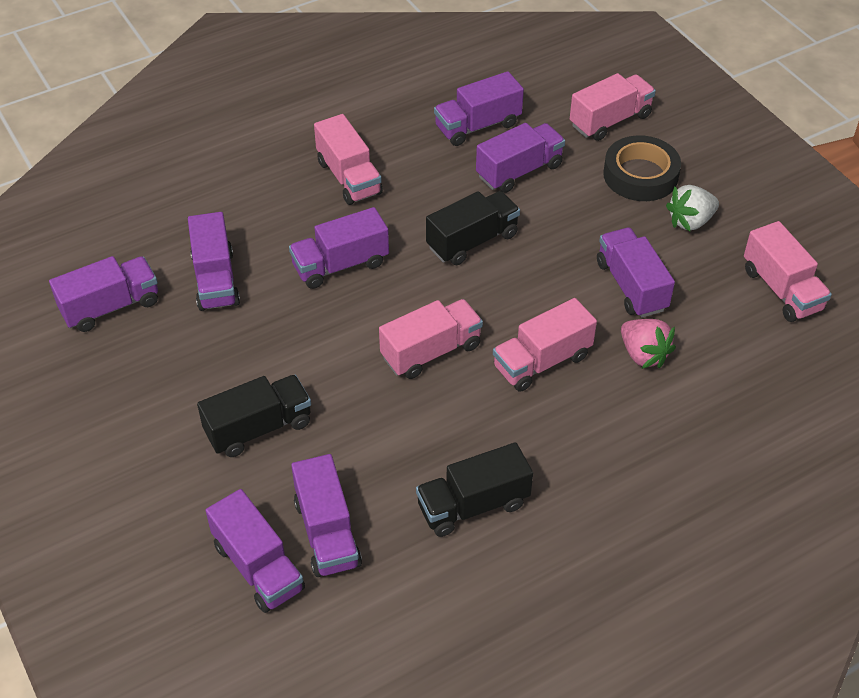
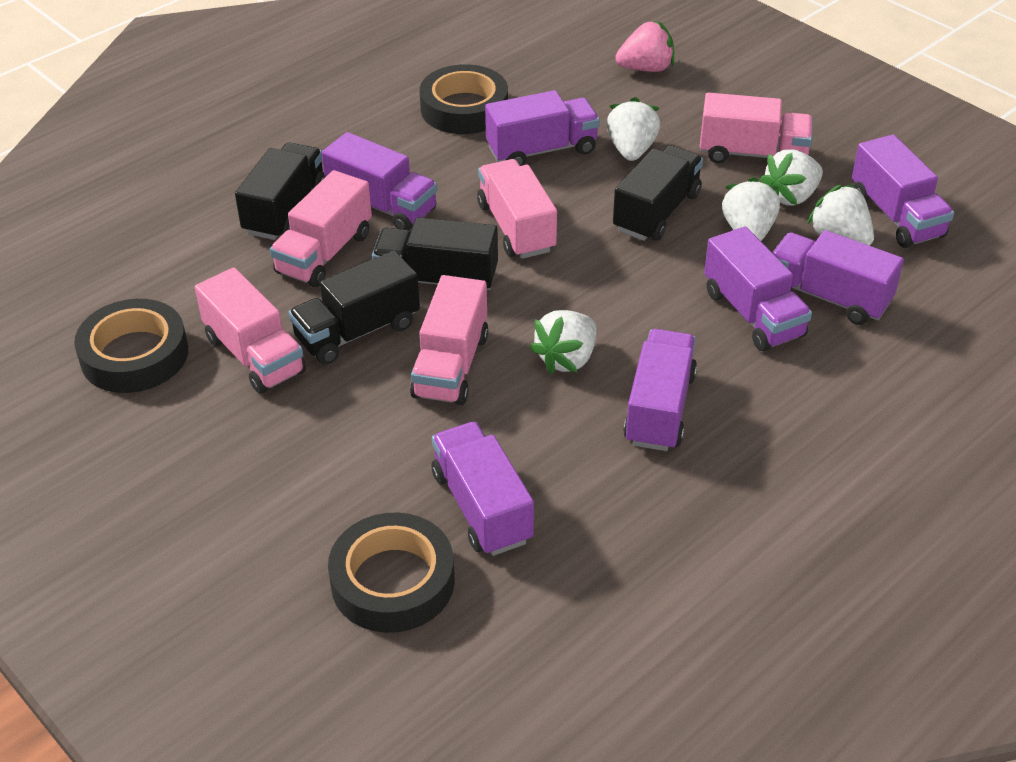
black tape: [603,135,681,201] = 1 -> [74,299,188,393] [328,513,455,633] [420,64,508,134] = 3
black truck: [197,375,311,457] [416,442,533,537] [426,191,520,265] = 3 -> [235,142,324,240] [288,251,420,364] [372,217,498,290] [613,145,703,241] = 4
purple truck: [49,256,158,332] [188,212,240,311] [206,489,305,613] [289,207,389,289] [291,454,362,577] [434,71,524,146] [476,123,565,193] [597,227,675,318] = 8 -> [322,132,438,230] [432,422,534,556] [485,90,600,166] [624,329,697,451] [704,226,812,351] [772,230,904,325] [852,134,954,248] = 7
white strawberry: [666,185,719,231] = 1 -> [530,310,597,374] [606,97,660,161] [722,177,780,241] [760,149,823,206] [807,185,874,246] = 5

